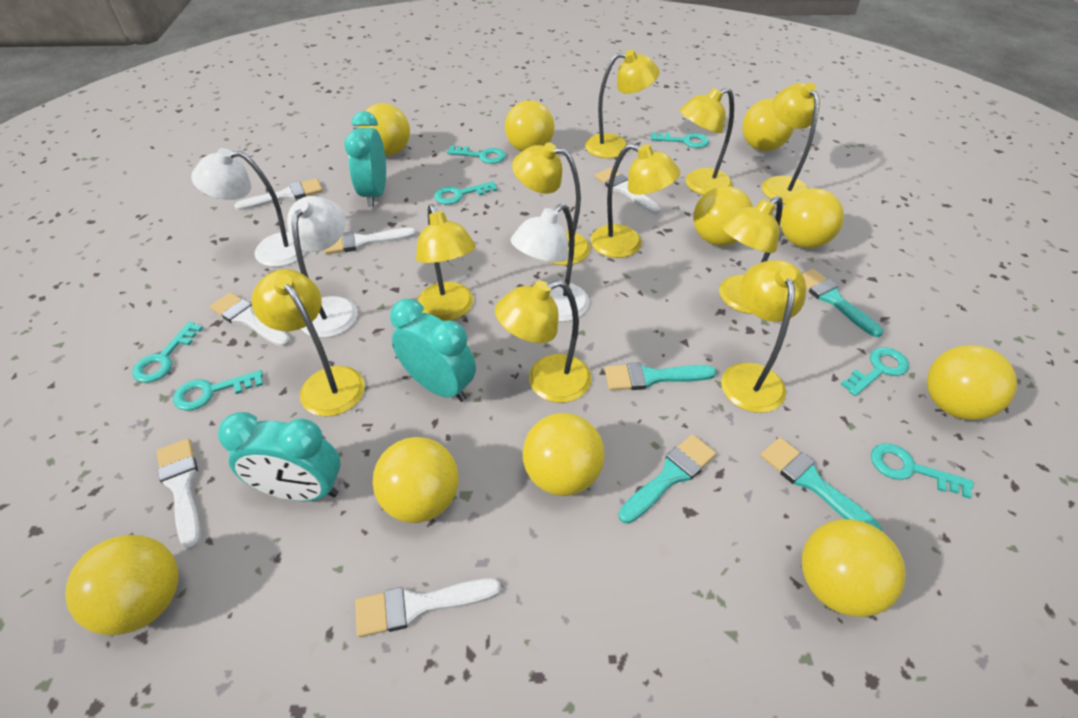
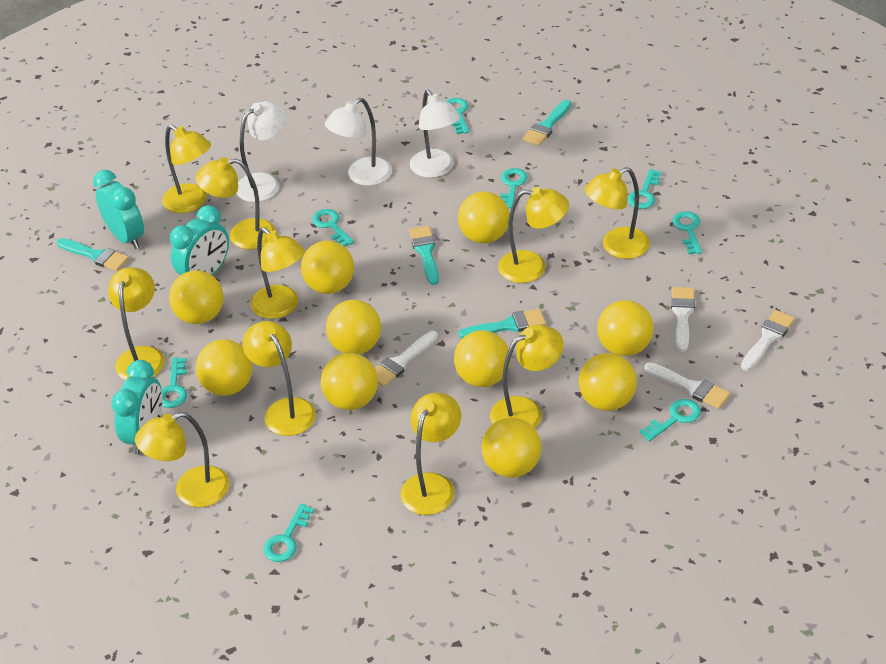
turquoise key: [132,322,203,383] [173,370,263,411] [434,181,497,205] [447,145,506,164] [651,132,709,148] [840,347,909,396] [871,443,974,499] = 7 -> [162,357,187,408] [263,504,314,562] [312,209,354,247] [446,98,469,134] [500,168,528,209] [628,169,662,209] [640,399,701,442] [672,211,702,254] = 8
white brush: [157,439,201,550] [210,292,291,347] [234,178,323,211] [324,228,416,254] [355,578,501,637] [595,168,661,214] = 6 -> [375,331,438,387] [644,362,730,409] [671,287,695,352] [741,310,795,371] = 4

